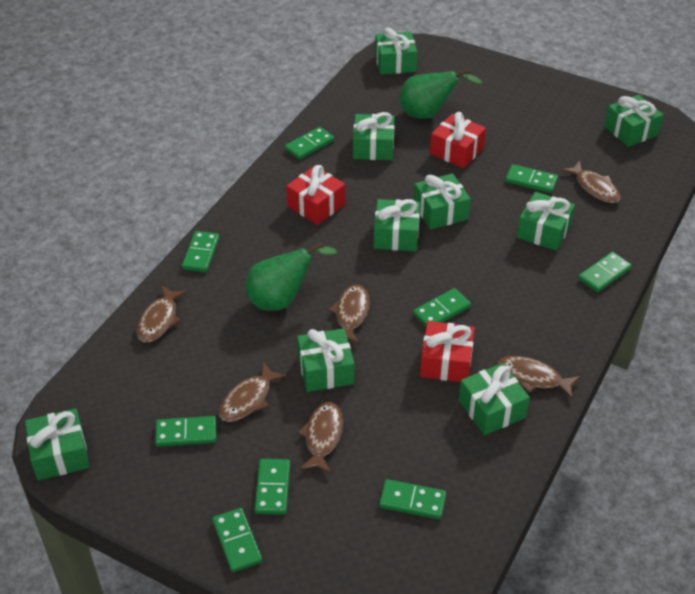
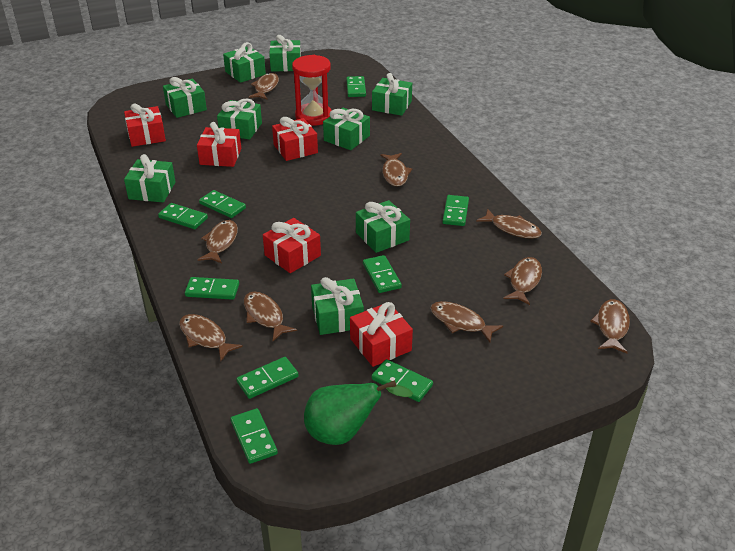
brown fish: [136,285,187,342] [219,362,287,422] [298,402,343,473] [329,284,370,344] [498,356,581,399] [561,161,620,203] = 6 -> [179,314,243,361] [197,220,238,263] [244,291,297,341] [249,73,279,99] [380,153,412,187] [430,301,503,342] [476,209,542,239] [503,257,542,305] [590,299,630,354] = 9
green pear: [246,242,337,311] [399,69,482,119] = 2 -> [304,380,413,445] = 1
red gift: [286,165,345,225] [420,321,475,382] [430,112,486,168] = 3 -> [124,103,166,147] [197,122,241,167] [263,218,321,273] [272,117,318,161] [350,302,413,367] = 5
red hourglass: none = 0 -> [292,55,332,126] = 1

